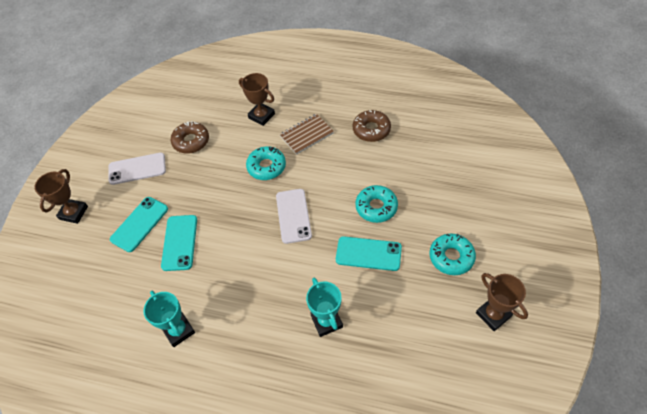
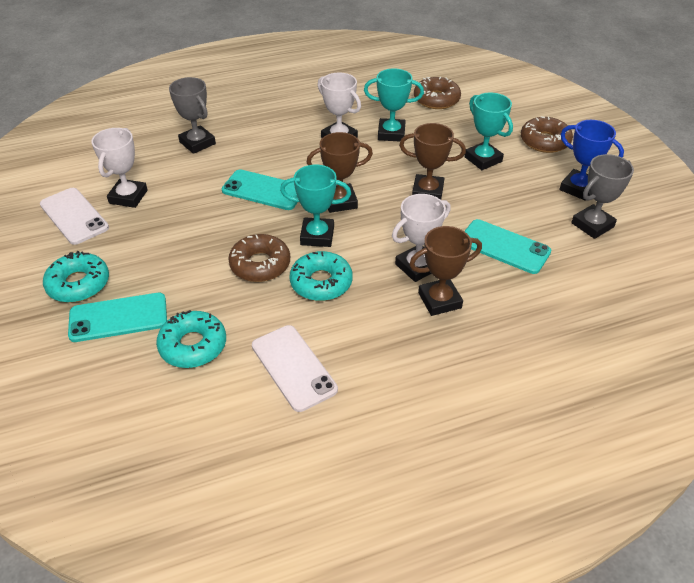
blue trophy: none = 0 -> [559,120,624,201] = 1
brown donut: [171,121,209,154] [353,110,391,142] = 2 -> [228,234,290,282] [414,77,461,109] [521,116,573,153] = 3
brown notebook: [279,114,334,155] = 1 -> none = 0
grey trophy: none = 0 -> [169,77,216,154] [571,154,634,239] = 2
turquoise trophy: [143,291,195,347] [306,278,343,337] = 2 -> [280,165,351,247] [364,68,424,141] [464,93,513,170] = 3
white trophy: none = 0 -> [91,128,148,208] [318,73,361,138] [392,194,451,282] = 3

